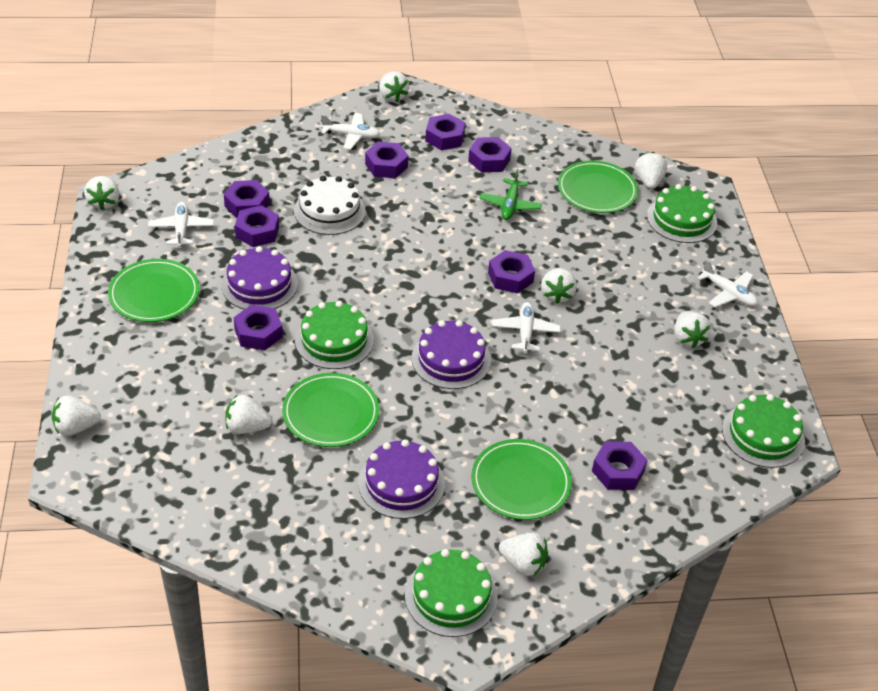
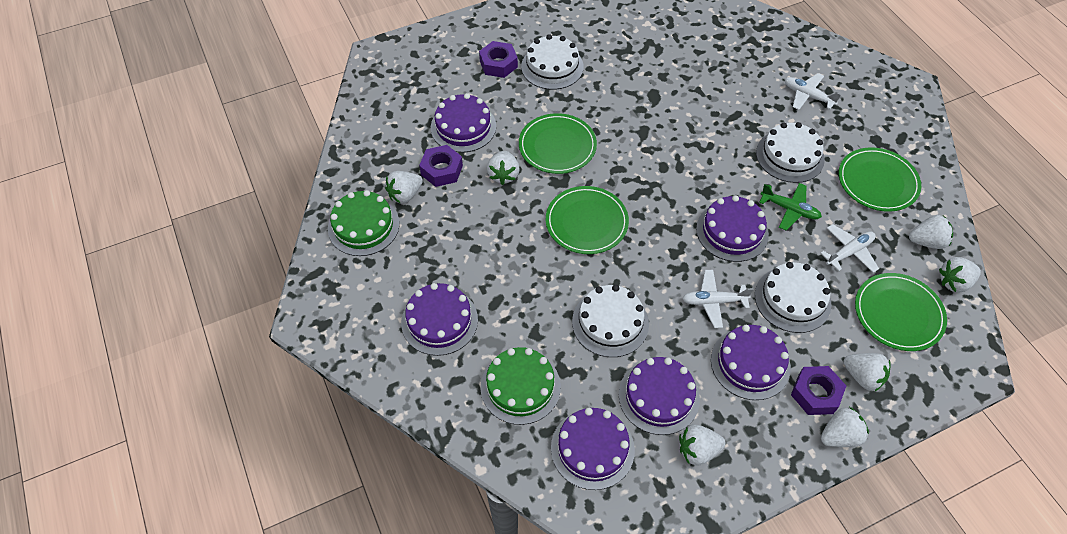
green cake: [295,301,374,369] [405,549,498,637] [647,184,717,243] [722,394,805,468] = 4 -> [328,190,400,256] [480,347,561,425] = 2
purple cake: [221,246,298,310] [358,439,445,519] [412,320,491,389] = 3 -> [401,283,478,356] [431,93,496,153] [551,408,635,490] [619,357,700,435] [696,195,769,262] [711,325,791,400] = 6
purple nut: [224,180,270,218] [234,305,283,350] [235,205,279,247] [365,142,408,178] [425,114,465,150] [468,137,512,172] [488,250,535,293] [592,441,648,490] = 8 -> [419,145,463,187] [479,41,518,78] [791,366,846,415] = 3
white cake: [294,176,366,235] = 1 -> [521,34,584,90] [572,285,649,357] [755,262,831,333] [756,122,825,183] = 4
white plane: [148,202,214,247] [321,113,380,150] [492,302,561,353] [697,260,758,307] = 4 -> [682,270,753,328] [785,73,841,110] [820,224,879,273] = 3
white strawberry: [51,395,101,436] [84,176,119,210] [225,395,272,434] [379,71,409,102] [499,533,548,576] [541,268,577,304] [635,152,667,189] [674,311,711,348] = 8 -> [385,171,423,203] [487,151,520,185] [679,424,725,466] [821,407,869,447] [844,353,891,392] [909,215,953,249] [939,257,981,293] = 7

